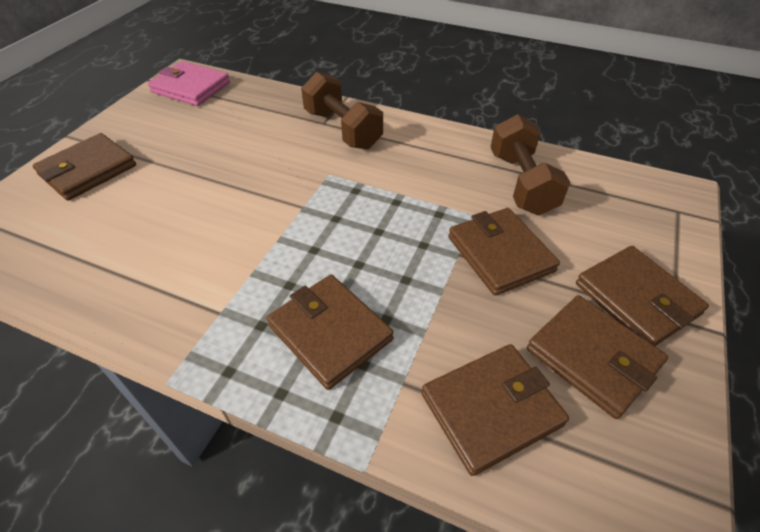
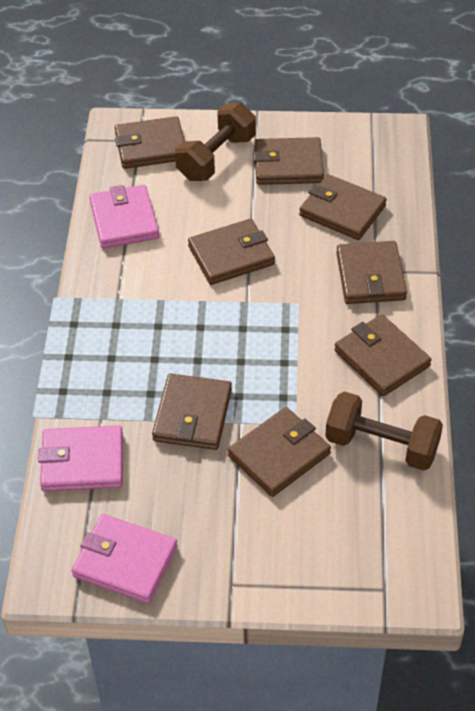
brown wallet: [32,133,136,201] [266,275,394,390] [421,344,569,476] [448,208,560,296] [527,295,668,419] [576,246,709,346] = 6 -> [115,116,185,169] [152,373,232,450] [188,219,275,285] [228,407,331,497] [253,137,324,185] [299,174,387,240] [334,314,432,396] [336,241,407,304] = 8
pink wallet: [148,61,230,106] = 1 -> [38,425,123,491] [71,514,178,603] [89,185,159,249] = 3

